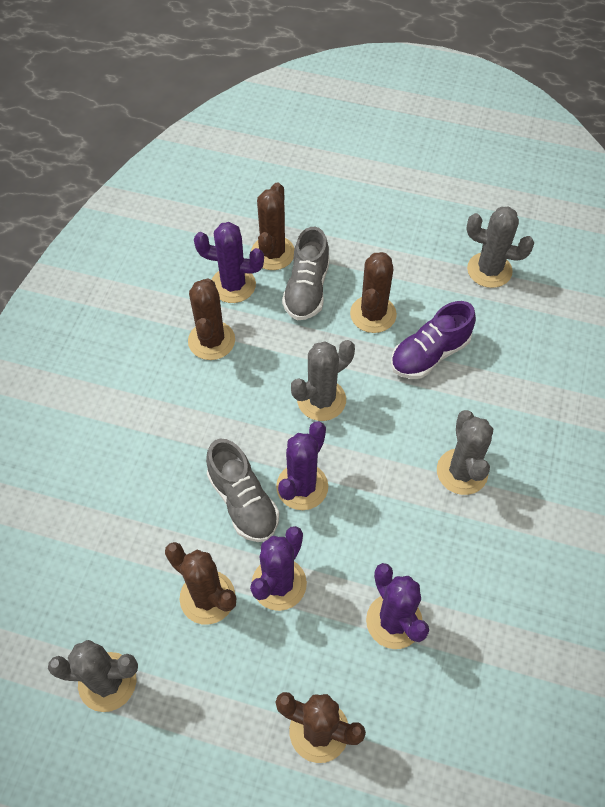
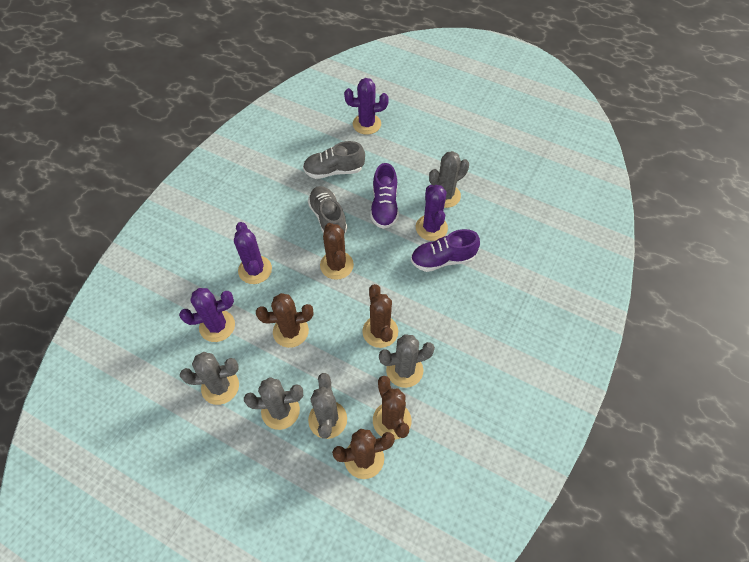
grey cactus: [48,640,138,712] [291,340,355,421] [437,410,493,495] [466,207,534,288] = 4 -> [180,352,239,405] [244,377,303,430] [308,373,347,439] [379,334,435,388] [429,151,469,208] = 5
purple shoe: [391,301,476,379] = 1 -> [370,163,399,229] [411,229,480,272] = 2

